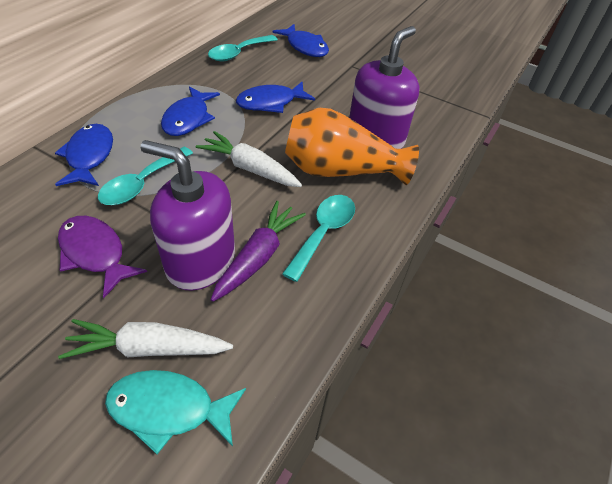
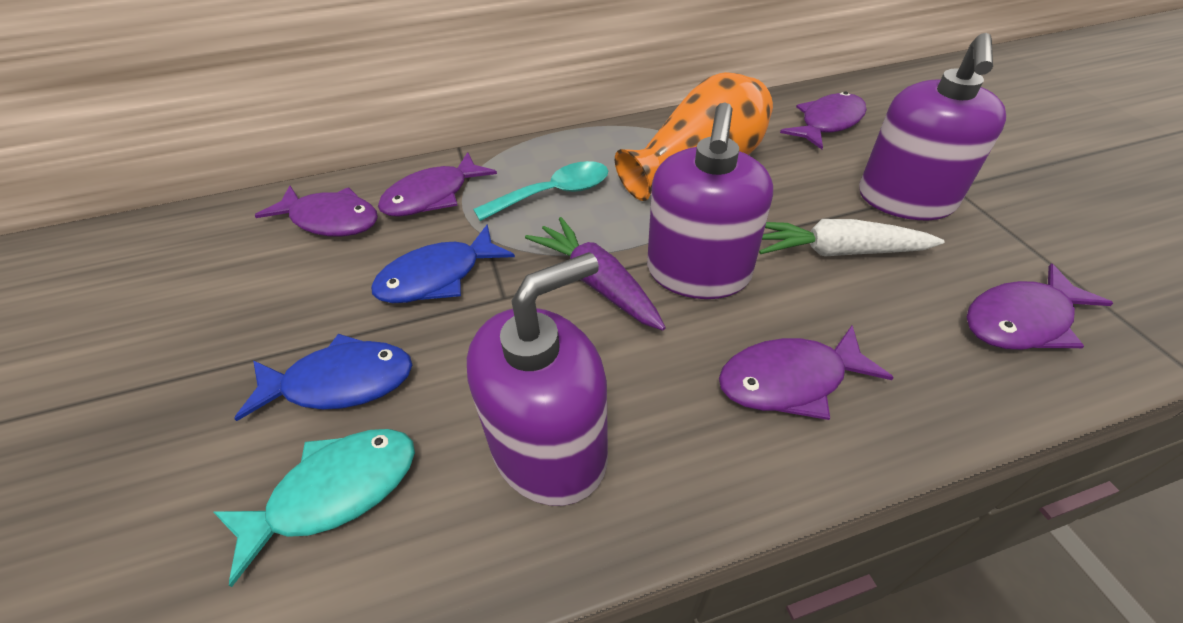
blue fish: [55,124,113,186] [161,86,220,136] [236,81,315,113] [272,24,329,57] = 4 -> [234,334,412,421] [371,224,515,303] = 2
purple fish: [58,216,147,298] = 1 -> [254,186,378,237] [378,152,497,217] [719,325,894,420] [780,92,867,149] [967,264,1113,350] = 5
purple soap dispenser: [140,140,235,291] [349,26,420,149] = 2 -> [467,252,608,506] [647,103,773,299] [859,33,1006,220] = 3
turquoise spoon: [98,147,193,205] [208,35,278,61] [282,195,355,282] = 3 -> [473,161,608,221] = 1
white carrot: [58,319,233,359] [196,131,302,187] = 2 -> [759,219,944,256] = 1

